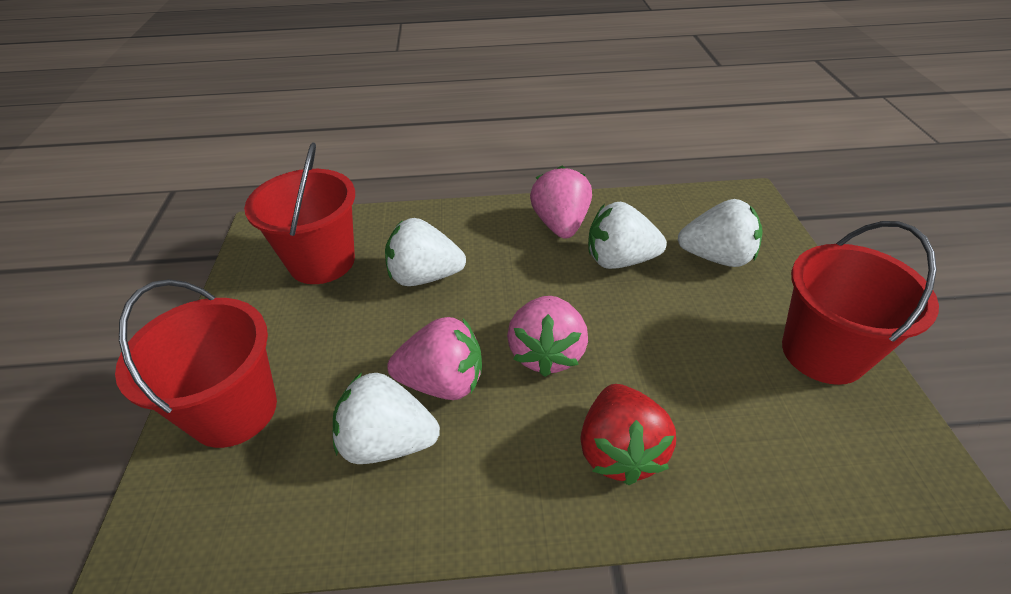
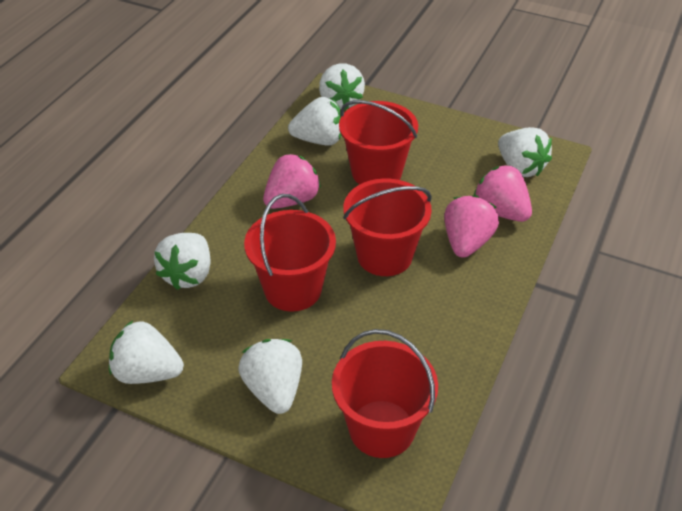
red bucket: [115,279,277,448] [244,142,355,284] [782,221,939,385] = 3 -> [244,194,336,312] [332,329,438,458] [339,100,418,185] [343,179,432,276] = 4
red strawberry: [580,384,676,485] = 1 -> none = 0
white strawberry: [333,372,440,464] [385,218,466,286] [588,202,667,269] [678,199,763,267] = 4 -> [109,321,184,384] [154,233,210,290] [238,339,302,414] [288,97,342,146] [319,63,365,110] [498,127,552,177] = 6

